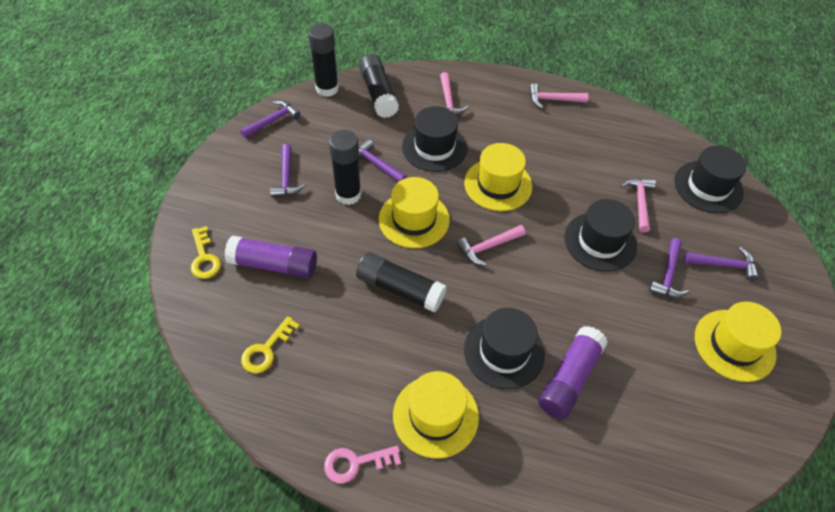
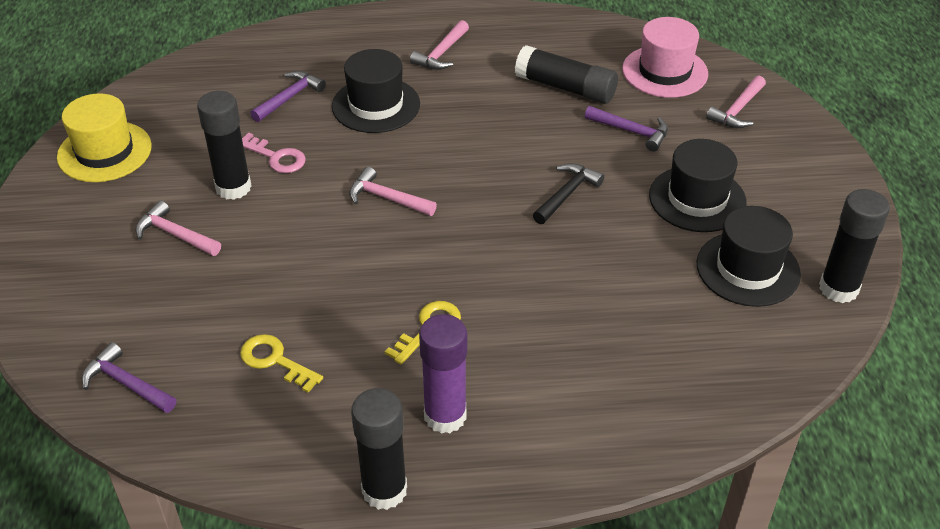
black hammer: none = 0 -> [533,163,604,224] = 1
black hat: [402,106,467,172] [464,308,545,389] [565,199,637,272] [674,146,746,213] = 4 -> [332,49,420,133] [649,139,747,232] [697,206,801,307] = 3
pink hat: none = 0 -> [622,17,708,98] = 1
purple glue stick: [224,236,317,279] [538,326,608,419] = 2 -> [419,314,467,434] = 1
purple hammer: [240,100,301,138] [270,144,305,197] [358,139,407,182] [649,238,689,298] [684,247,759,281] = 5 -> [82,342,176,413] [250,71,326,122] [585,106,668,152] = 3
yellow hat: [379,177,450,248] [393,371,479,459] [464,143,532,211] [695,302,781,382] = 4 -> [57,93,152,182] = 1

